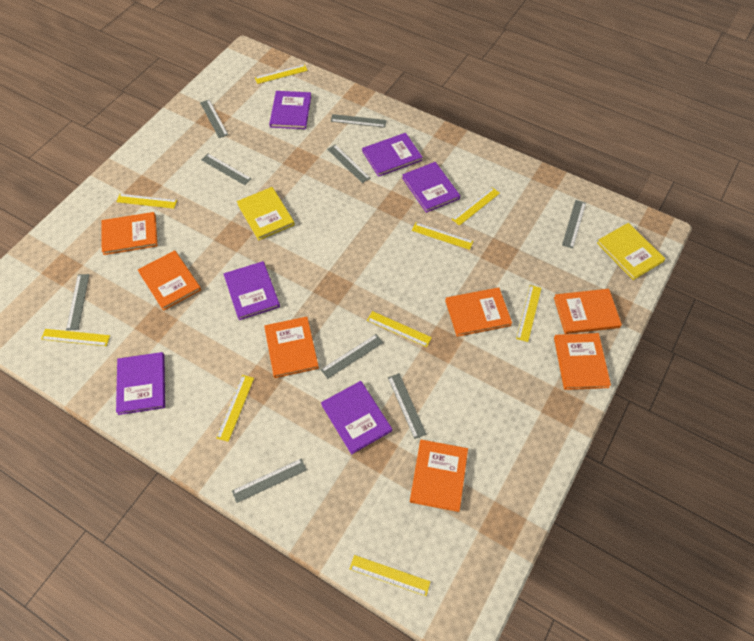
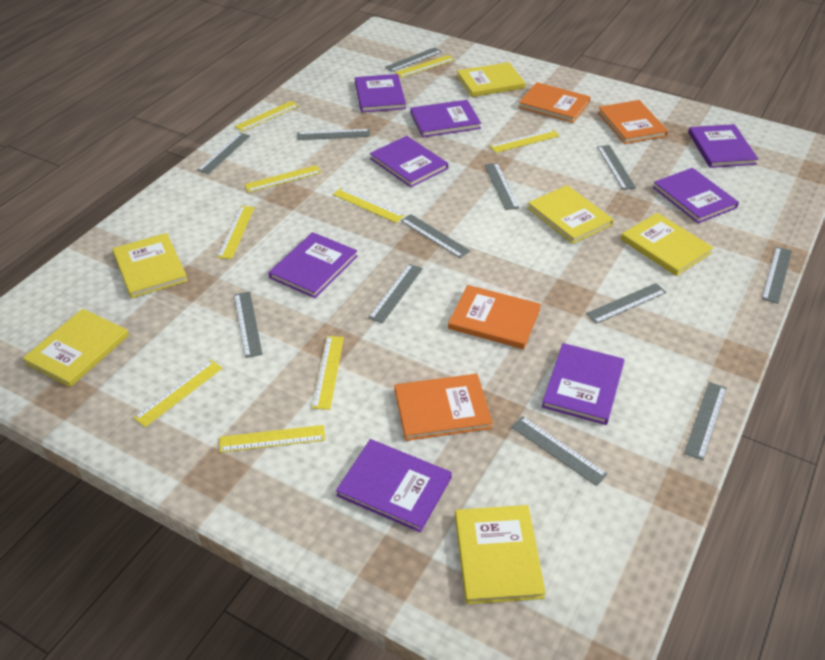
grey ruler: [66,274,90,330] [200,100,228,138] [201,154,252,185] [232,458,307,503] [321,334,383,379] [327,145,370,183] [331,114,387,128] [388,373,427,439] [562,200,586,248] = 9 -> [197,132,250,174] [234,292,263,358] [298,129,370,140] [368,264,423,323] [385,47,442,72] [401,214,470,258] [484,163,519,210] [511,416,608,486] [586,283,667,324] [597,145,636,190] [684,382,727,460] [762,247,792,304] = 12
orange book: [101,212,157,255] [138,250,201,311] [264,317,319,378] [410,440,468,512] [445,288,512,337] [554,289,622,334] [554,333,611,390] = 7 -> [395,374,493,441] [448,285,541,349] [518,82,591,123] [598,100,668,144] = 4
purple book: [116,352,165,415] [223,261,280,320] [269,91,311,129] [321,381,392,455] [362,133,422,177] [402,162,460,213] = 6 -> [269,232,358,298] [336,439,452,533] [355,74,406,112] [370,136,448,187] [410,100,481,137] [542,343,625,425] [653,168,739,223] [688,124,758,168] = 8
yellow book: [237,187,295,241] [597,223,665,280] = 2 -> [23,309,129,387] [112,233,188,298] [455,505,546,604] [457,62,525,97] [528,185,614,244] [621,213,714,276] = 6

